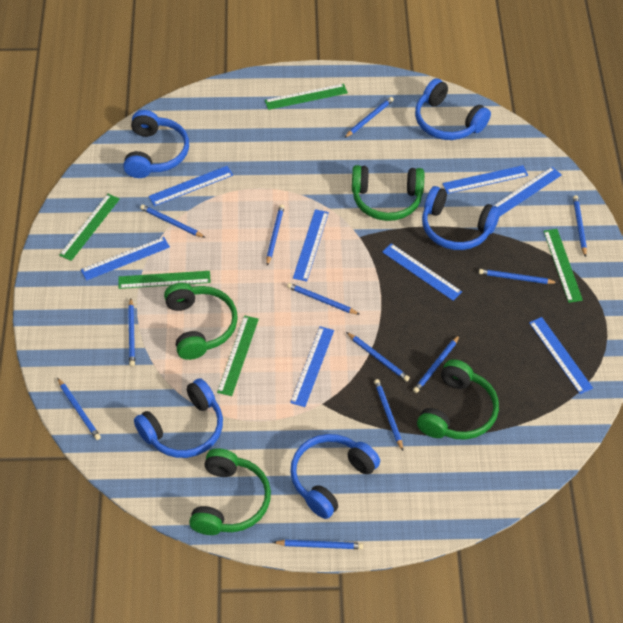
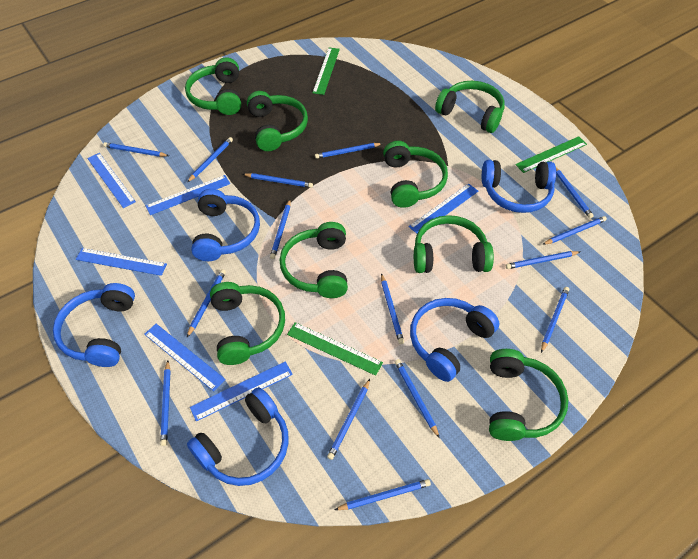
blue pencil: [57,378,101,440] [128,298,135,366] [140,205,206,238] [266,204,284,266] [273,540,363,549] [287,283,360,315] [344,97,394,138] [346,332,410,381] [374,379,403,451] [413,335,460,393] [479,269,558,284] [573,195,587,257] = 12 -> [103,142,169,157] [160,360,171,446] [187,137,233,182] [187,269,226,337] [243,173,313,188] [270,200,291,259] [315,143,383,159] [327,379,370,460] [335,479,431,510] [381,273,404,344] [395,359,439,438] [506,251,580,269] [541,287,569,353] [542,216,607,245] [556,168,594,218] = 15
blue ruler: [81,237,170,281] [148,166,233,206] [290,326,334,407] [293,209,329,282] [382,243,462,301] [442,165,528,194] [493,167,562,216] [529,317,593,394] = 8 -> [76,248,167,276] [87,153,136,208] [144,324,226,391] [146,175,230,215] [190,361,293,421] [409,183,478,234] = 6
green headphones: [164,283,238,360] [189,448,271,535] [352,165,424,221] [417,359,499,440] = 4 -> [185,57,241,115] [210,282,285,365] [247,91,308,151] [280,222,348,298] [383,141,448,208] [414,215,494,273] [435,81,505,133] [489,349,568,441] = 8
green ruler: [59,194,120,261] [118,271,211,289] [217,315,259,396] [265,84,348,110] [543,229,583,303] = 5 -> [287,322,383,376] [312,47,340,95] [515,136,587,173] = 3

